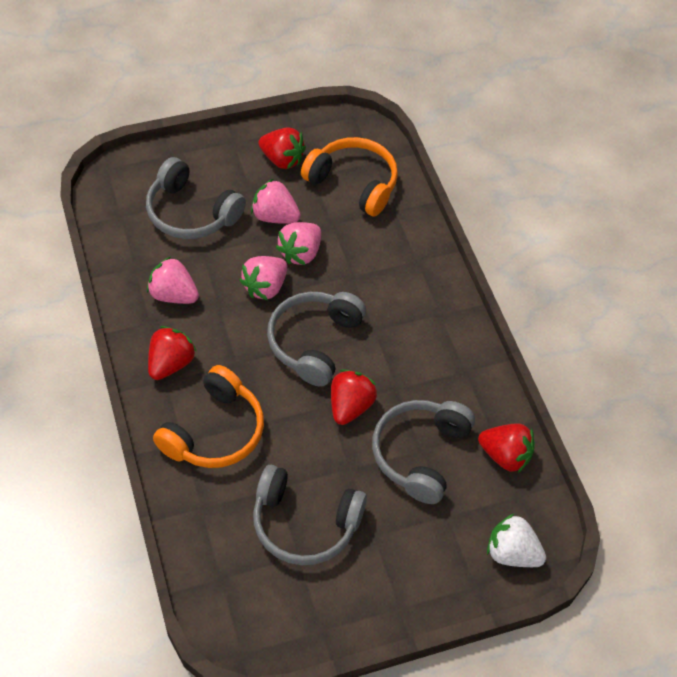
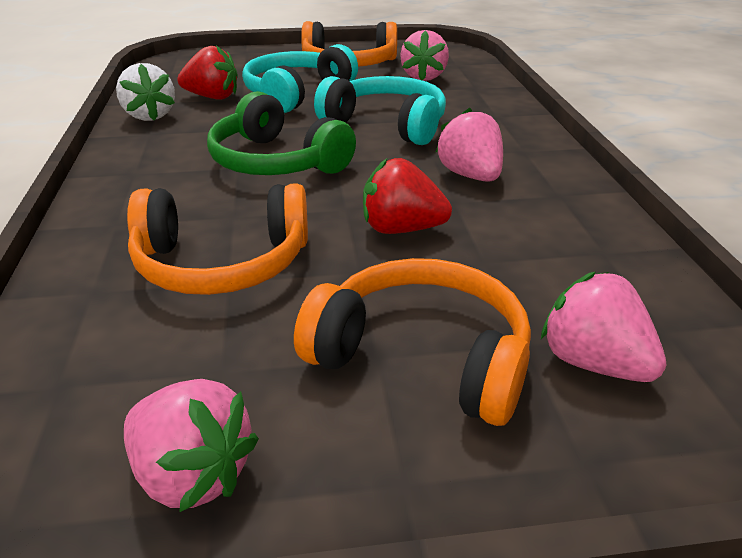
green headphones: none = 0 -> [207,91,356,175] = 1
grey headphones: [146,157,246,239] [253,465,367,565] [267,292,366,386] [372,400,475,504] = 4 -> none = 0
orange headphones: [153,365,264,468] [301,137,398,217] = 2 -> [127,183,308,295] [294,258,531,426] [301,21,397,67] = 3
red strawberry: [148,326,197,380] [258,127,306,169] [331,369,377,425] [478,423,535,473] = 4 -> [177,45,238,100] [363,158,452,234] = 2
turquoise headphones: none = 0 -> [242,44,358,113] [314,76,446,145] = 2

